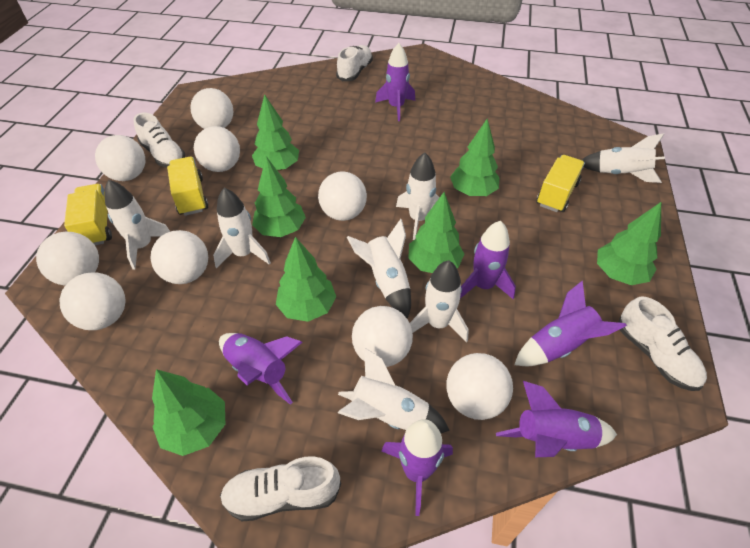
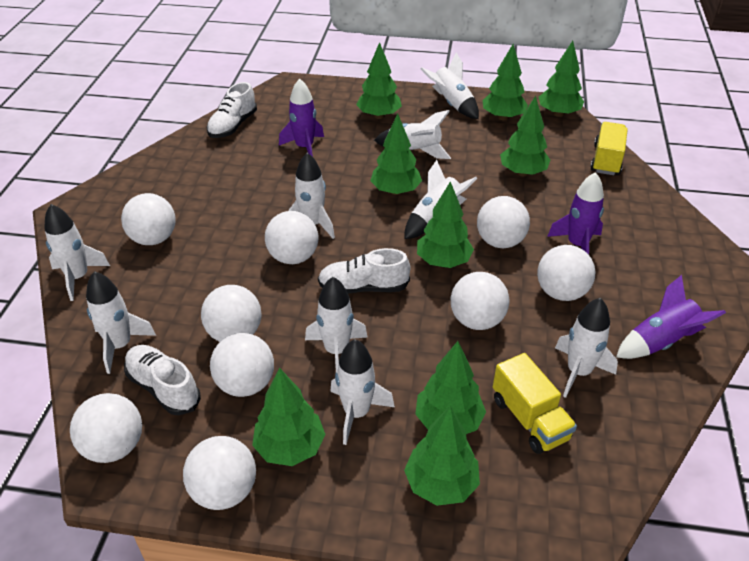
green tree: [152,369,225,456] [252,94,299,171] [252,156,306,237] [276,237,336,322] [408,192,464,273] [450,119,499,196] [597,202,661,285] = 7 -> [252,367,326,466] [356,42,402,119] [370,114,422,195] [404,406,480,506] [415,341,486,434] [417,181,474,268] [483,44,528,120] [500,96,550,176] [538,41,584,117] = 9
purple rocket: [219,333,303,405] [375,43,415,121] [381,419,453,516] [460,221,516,299] [496,381,617,457] [514,281,627,366] = 6 -> [279,78,324,157] [547,172,604,255] [616,275,726,359] = 3
white rocket: [104,180,170,269] [213,188,271,268] [338,347,450,433] [347,219,411,319] [396,152,440,240] [410,260,469,343] [582,133,665,183] = 7 -> [44,204,110,301] [86,271,156,374] [288,153,335,239] [305,277,367,373] [330,339,395,445] [374,110,451,159] [404,160,478,239] [421,53,479,119] [555,298,618,398] = 9
white shoe: [133,113,185,168] [220,456,341,521] [336,45,373,81] [618,296,707,391] = 4 -> [124,345,201,415] [206,82,257,138] [318,248,410,294] = 3
yellow truck: [64,184,112,245] [167,157,208,216] [536,155,585,212] = 3 -> [493,353,577,454] [590,122,628,175] = 2

